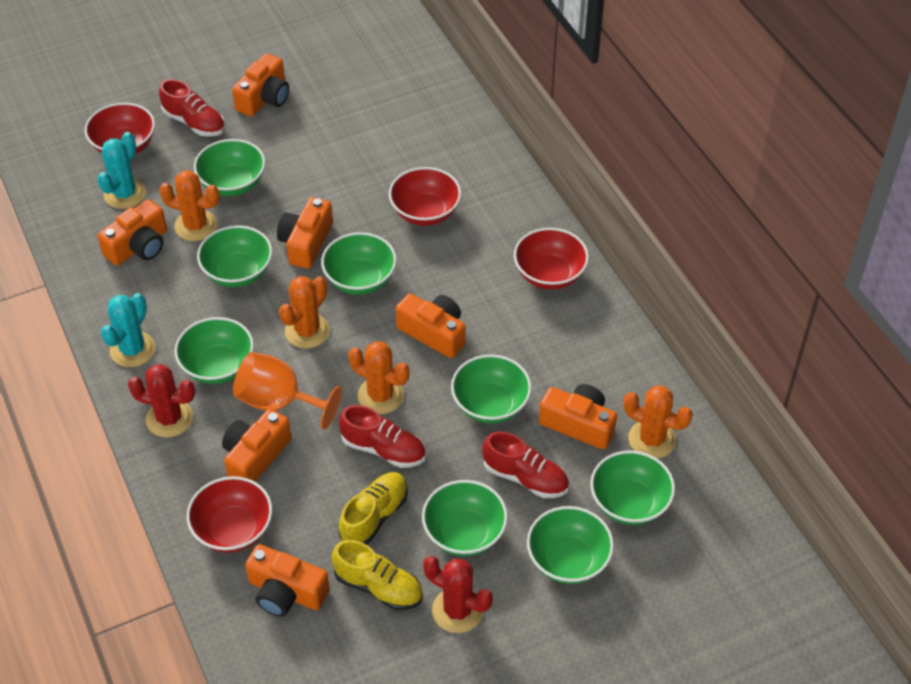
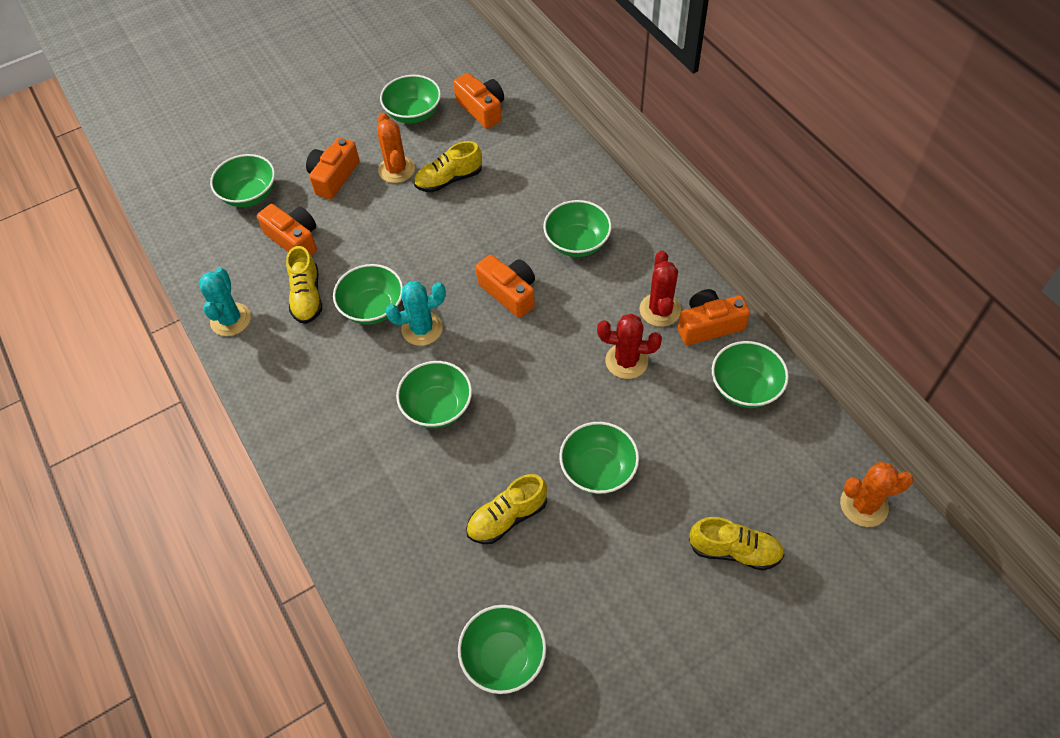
orange cactus: [159,170,220,241] [279,276,330,349] [348,341,410,414] [624,385,693,459] = 4 -> [377,113,415,183] [840,462,913,527] = 2
orange camera: [98,199,167,266] [222,409,292,482] [232,53,289,117] [245,544,330,617] [277,197,333,269] [396,293,466,358] [539,384,617,450] = 7 -> [257,204,317,256] [306,137,360,200] [453,73,504,129] [475,255,535,318] [678,289,750,345] = 5
orange goblet: [233,352,342,430] = 1 -> none = 0
red bowl: [85,103,155,154] [187,476,272,553] [389,167,461,226] [514,228,589,290] = 4 -> none = 0
red shoe: [159,79,225,137] [339,405,426,468] [482,431,569,498] = 3 -> none = 0
yellow shoe: [332,540,423,610] [339,472,408,545] = 2 -> [286,246,322,324] [414,141,482,192] [466,474,547,544] [689,517,785,571] = 4

